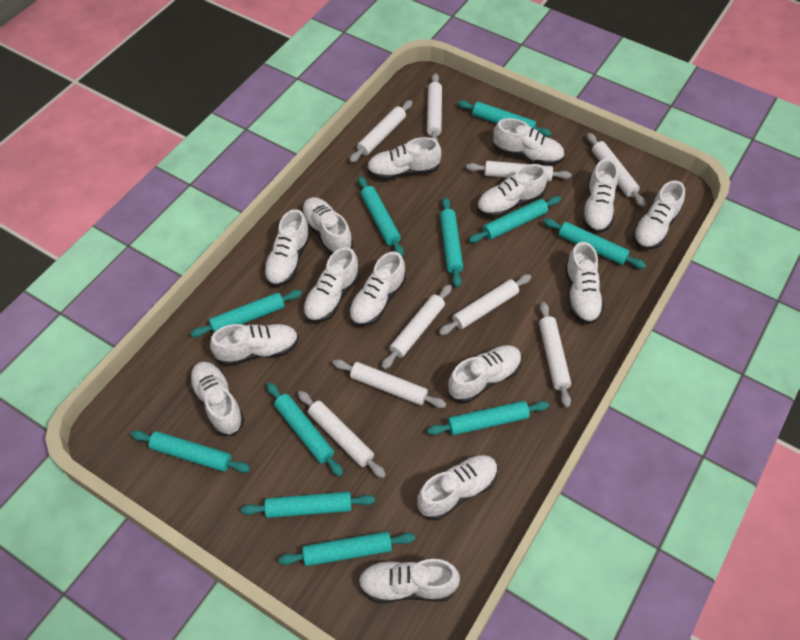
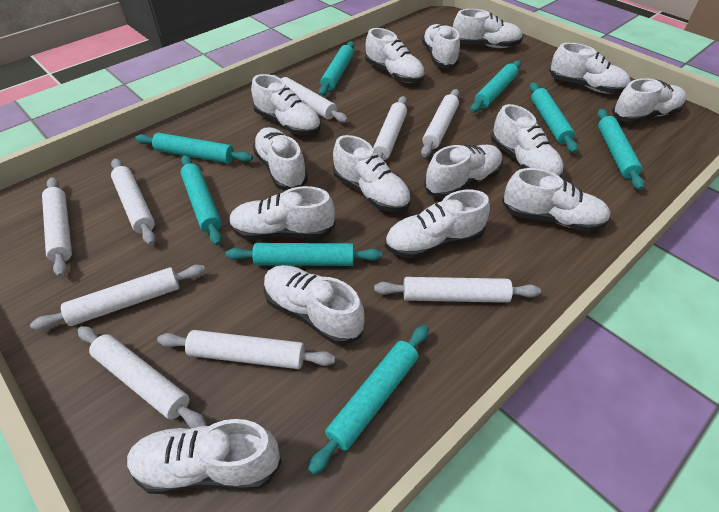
turquoise rolling pin: [131,430,250,473] [191,290,302,337] [241,492,375,518] [267,382,343,476] [278,532,415,566] [358,176,404,256] [427,401,549,435] [440,197,463,287] [458,100,552,137] [469,196,561,243] [543,218,646,269] = 11 -> [135,133,253,163] [180,155,222,246] [226,243,382,266] [308,325,429,475] [319,41,355,96] [471,61,521,113] [529,82,578,153] [597,109,644,190] = 8

